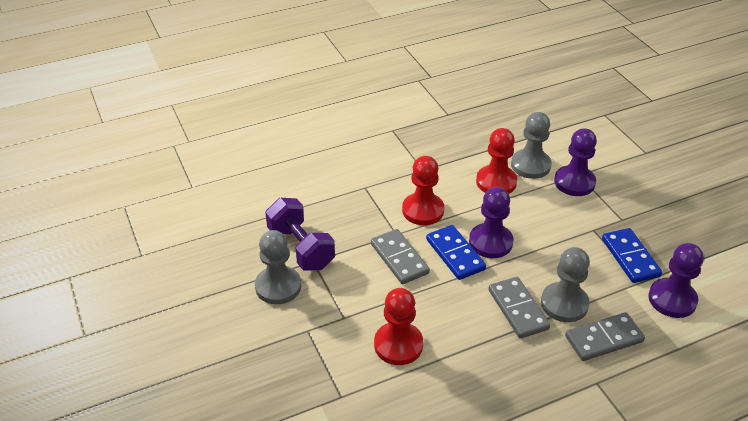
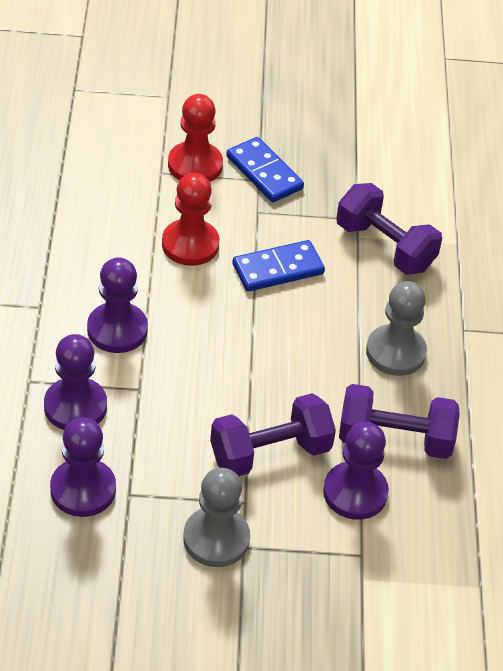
grey domino: [371,229,430,284] [488,277,550,339] [565,312,645,361] = 3 -> none = 0
grey pawn: [255,230,301,304] [511,112,552,179] [541,247,590,322] = 3 -> [183,468,250,567] [366,281,427,376] = 2
purple dumbbell: [265,198,335,271] = 1 -> [210,393,336,476] [336,183,442,275] [339,384,460,459] = 3
purple pawn: [469,187,513,258] [554,128,597,196] [648,243,704,318] = 3 -> [44,334,107,430] [50,418,116,517] [87,257,148,353] [323,422,389,520] = 4
red pawn: [374,288,423,365] [402,156,444,225] [476,128,517,194] = 3 -> [162,173,220,266] [168,94,223,182] = 2

